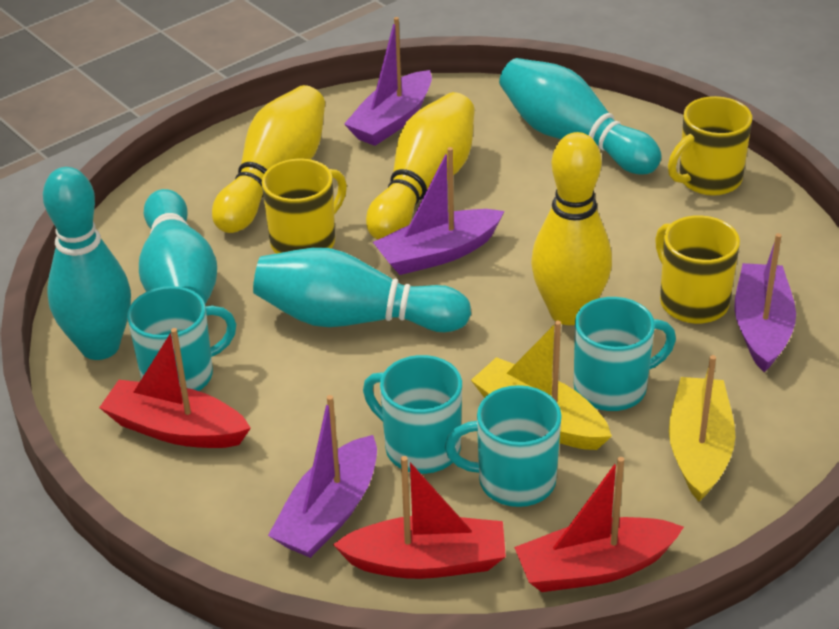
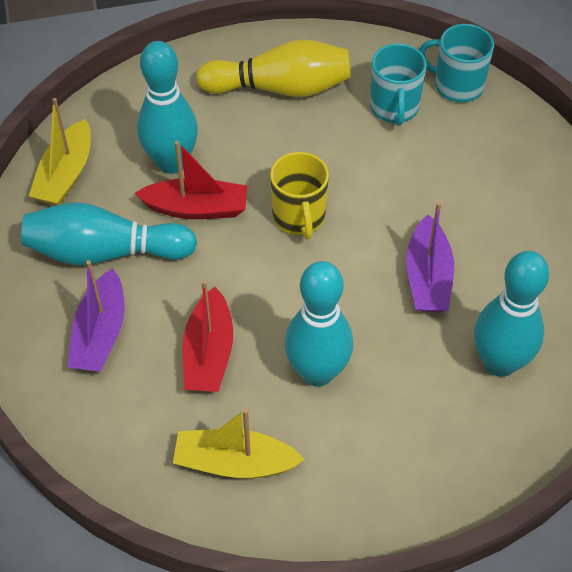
purple boat: [268,395,377,558] [344,17,432,146] [373,147,504,275] [734,233,796,372] = 4 -> [68,260,125,372] [406,202,454,312] = 2
red boat: [99,328,251,448] [333,456,506,579] [514,457,684,592] = 3 -> [134,141,247,219] [182,280,233,392] = 2
turquoise mug: [127,286,236,391] [363,355,462,474] [445,385,562,507] [574,297,676,411] = 4 -> [370,44,427,126] [419,24,494,102] = 2
yellow bowling pin: [212,85,325,233] [366,92,475,240] [531,132,612,325] = 3 -> [196,39,351,97] = 1
yellow mug: [262,159,347,254] [655,215,740,324] [668,96,752,196] = 3 -> [270,152,329,239] = 1

